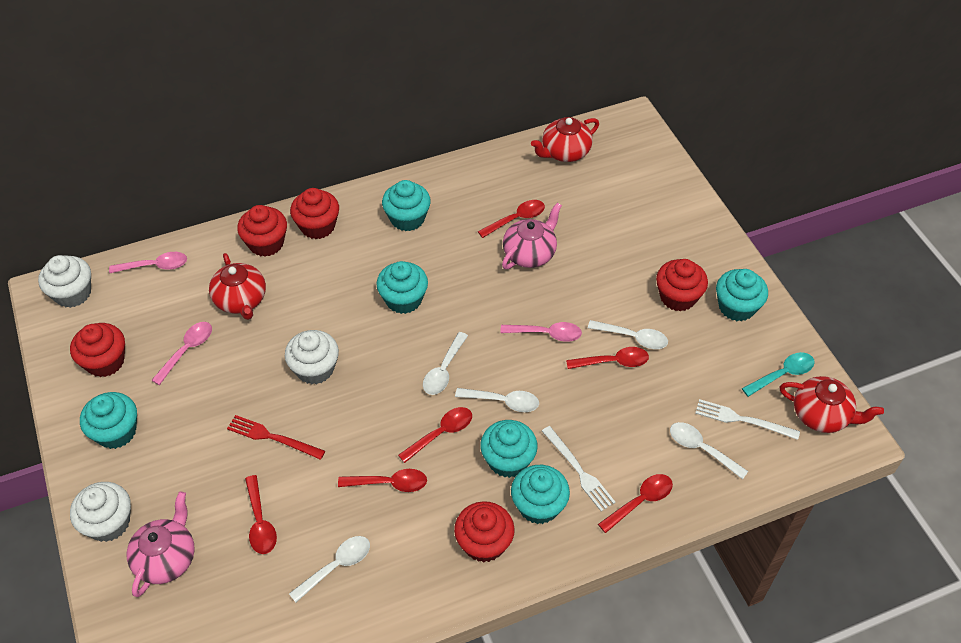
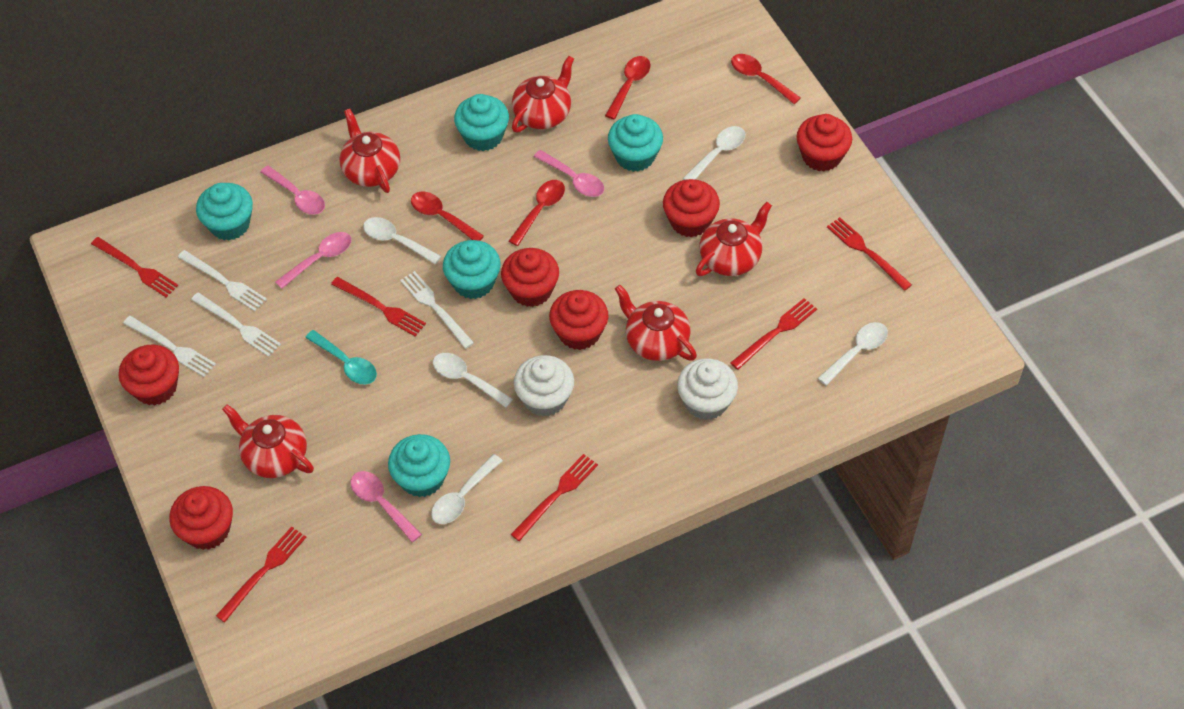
pink spoon: [109,252,187,274] [151,322,212,385] [500,322,582,342] = 3 -> [261,166,325,215] [275,232,351,289] [351,471,422,542] [534,150,604,197] = 4
pink teapot: [126,491,195,597] [502,203,562,269] = 2 -> none = 0
red cupcake: [70,323,125,377] [237,205,287,257] [290,188,339,239] [454,501,515,563] [656,259,708,311] = 5 -> [119,345,179,406] [169,486,233,550] [501,248,559,307] [549,290,608,350] [663,179,720,237] [796,114,852,171] = 6
red fork: [227,415,325,460] = 1 -> [91,237,178,297] [216,527,307,622] [331,277,426,336] [510,454,598,541] [730,298,817,370] [827,217,912,291] = 6
red spoon: [245,475,277,554] [338,469,427,492] [398,407,472,463] [478,200,545,238] [566,347,649,369] [598,474,673,533] = 6 -> [411,192,484,241] [509,180,565,246] [605,56,651,119] [731,54,801,104] = 4
red teapot: [209,253,266,320] [531,117,599,162] [780,376,884,433] = 3 -> [222,404,314,478] [340,109,400,193] [512,56,574,132] [615,285,697,361] [696,202,772,276] = 5
turquoise cupcake: [80,392,137,449] [377,261,428,314] [382,180,431,231] [480,420,538,478] [511,465,570,524] [716,269,768,322] = 6 -> [196,183,253,240] [388,434,450,497] [443,240,501,299] [454,94,509,151] [608,114,663,172] = 5
white cupcake: [38,255,91,308] [70,482,131,542] [285,330,339,384] = 3 -> [514,355,574,417] [677,359,738,420] = 2
white fork: [542,426,616,512] [695,399,800,440] = 2 -> [123,316,216,377] [178,250,267,311] [191,292,281,357] [400,271,474,349] = 4

